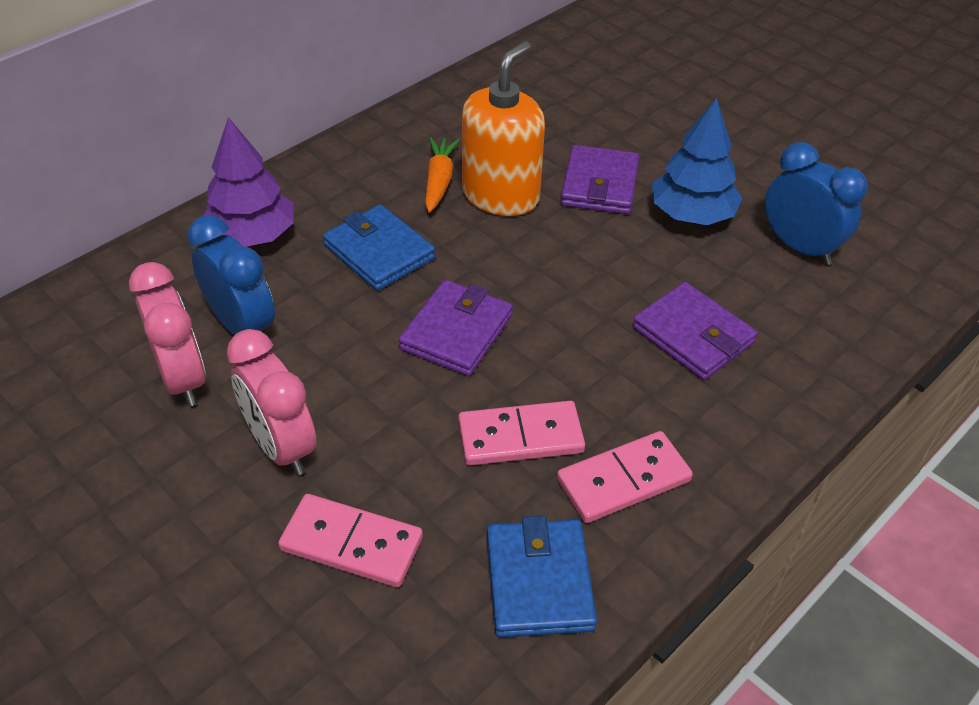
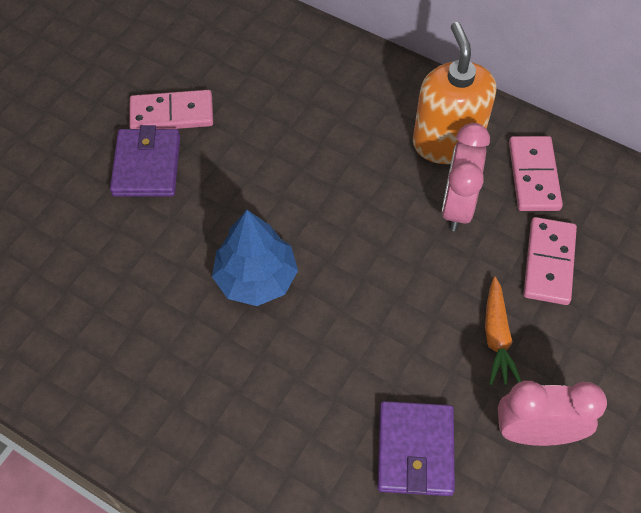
blue clock: [187,215,275,335] [765,142,868,265] = 2 -> none = 0
blue wallet: [323,204,435,291] [487,516,597,638] = 2 -> none = 0
purple tree: [202,117,294,247] = 1 -> none = 0
purple wallet: [399,280,513,376] [560,145,639,214] [632,282,757,380] = 3 -> [110,125,180,197] [377,401,455,496] = 2

